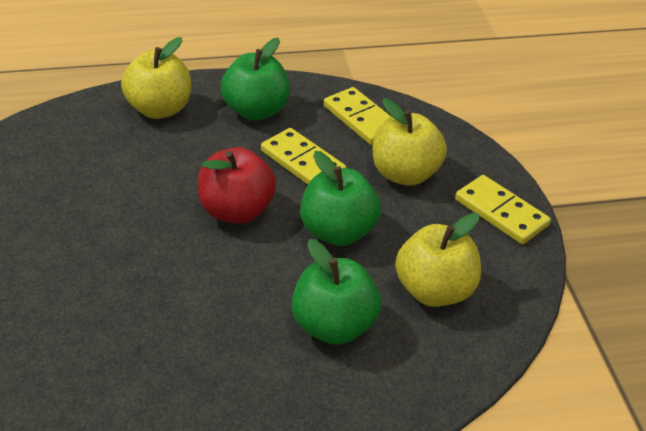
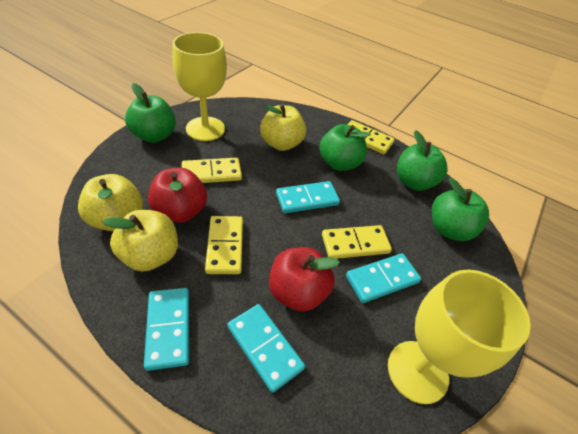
green apple: [221,38,290,121] [291,239,381,345] [300,151,381,246] = 3 -> [125,83,176,143] [319,124,371,171] [397,130,447,191] [432,178,489,241] = 4
red apple: [198,147,276,224] = 1 -> [148,167,207,223] [269,247,340,312] = 2
turquoise domino: none = 0 -> [144,288,189,371] [227,304,305,393] [276,181,340,213] [346,253,421,303] = 4
yellow domino: [261,128,347,184] [324,87,391,145] [455,175,551,244] = 3 -> [182,157,242,183] [205,216,243,274] [322,225,392,259] [347,120,395,154] = 4
yellow goblet: none = 0 -> [172,32,227,141] [388,270,531,404] = 2

